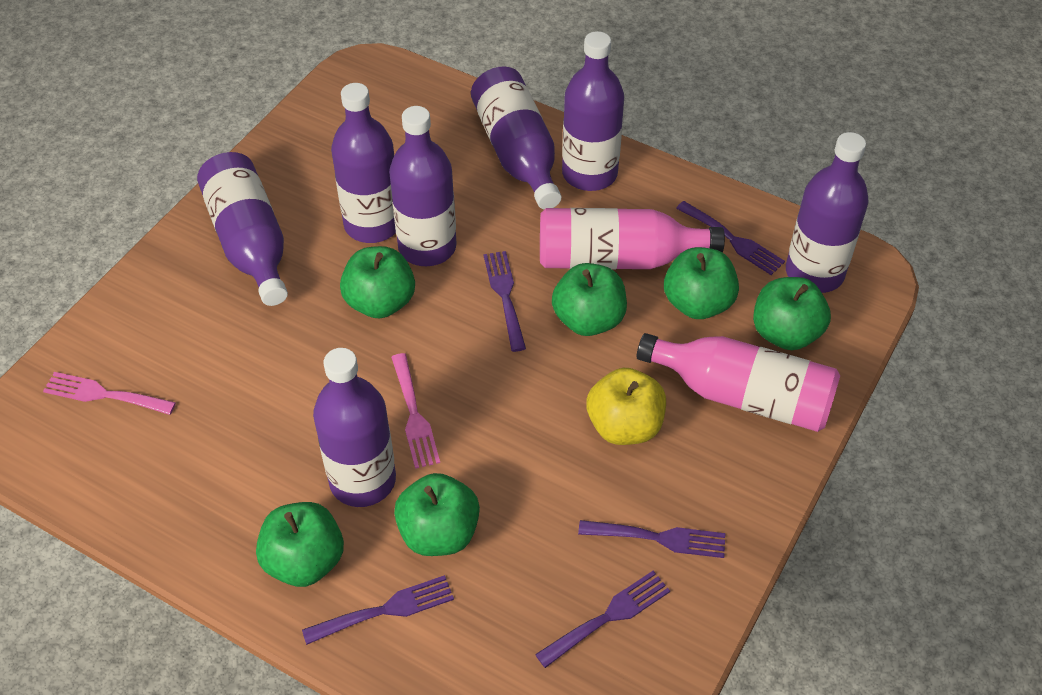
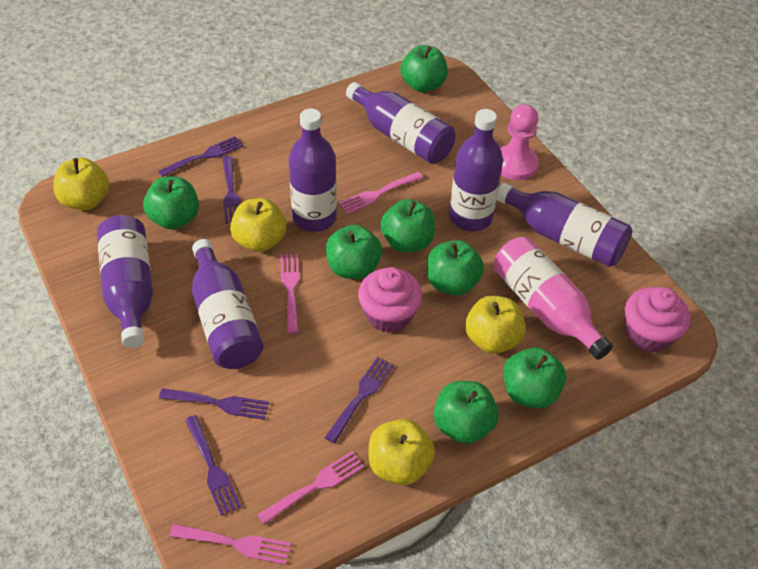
green apple: [256,502,344,587] [340,246,415,318] [394,473,480,556] [552,263,627,336] [664,247,739,319] [753,277,831,350] = 6 -> [143,177,199,230] [326,225,382,279] [380,199,435,253] [400,45,447,92] [427,240,484,296] [434,381,499,444] [503,347,566,408] = 7
pink bottle: [540,208,725,269] [637,333,840,432] = 2 -> [493,237,613,360] = 1
pink cupcake: none = 0 -> [358,267,422,333] [625,287,691,352] = 2
pink fork: [43,372,176,415] [391,353,440,469] = 2 -> [169,524,291,565] [257,451,364,525] [280,254,299,333] [339,172,423,214] = 4
pink pawn: none = 0 -> [500,104,539,180] = 1
purple bottle: [197,152,288,306] [313,348,396,507] [331,83,396,243] [389,106,457,266] [471,66,561,209] [562,31,624,191] [786,132,868,293] = 7 -> [97,215,153,348] [192,239,264,369] [289,108,337,232] [346,82,456,164] [449,109,503,231] [497,183,632,267] = 6
yellow apple: [586,368,666,445] = 1 -> [53,158,109,210] [230,198,286,252] [369,419,435,485] [465,295,526,354] = 4

